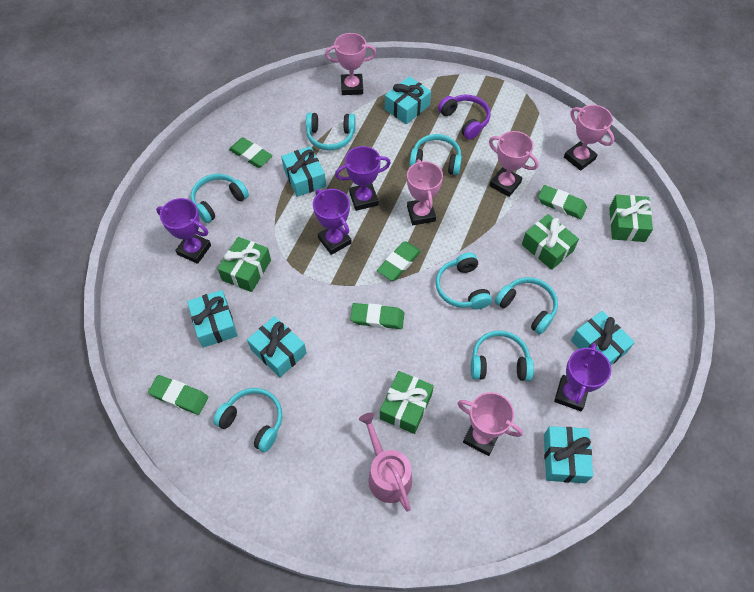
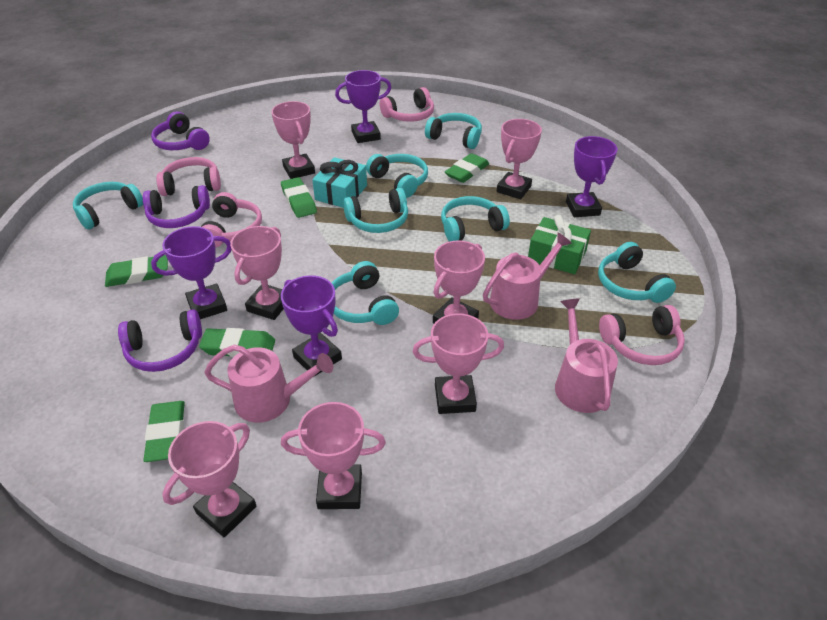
green gift: [218,237,271,292] [380,371,434,434] [522,214,579,270] [609,194,653,242] = 4 -> [528,215,591,274] = 1
pink headphones: none = 0 -> [156,157,221,196] [201,192,262,248] [380,87,434,122] [599,305,685,365] = 4
pink trophy: [325,33,377,95] [407,159,443,225] [457,392,523,456] [489,131,539,197] [564,105,614,171] = 5 -> [162,421,256,537] [230,226,284,320] [271,101,315,179] [281,402,386,509] [412,313,504,414] [433,240,485,324] [497,119,542,199] = 7
pink watering can: [359,412,412,512] = 1 -> [204,345,333,423] [483,233,572,320] [555,298,618,413] = 3
purple headphones: [438,95,490,140] = 1 -> [118,309,202,372] [143,185,210,228] [151,111,210,150] = 3
turquoise gift: [187,290,238,348] [247,316,307,377] [281,146,326,197] [385,76,431,124] [544,426,593,483] [571,311,635,365] = 6 -> [312,157,367,208] = 1

